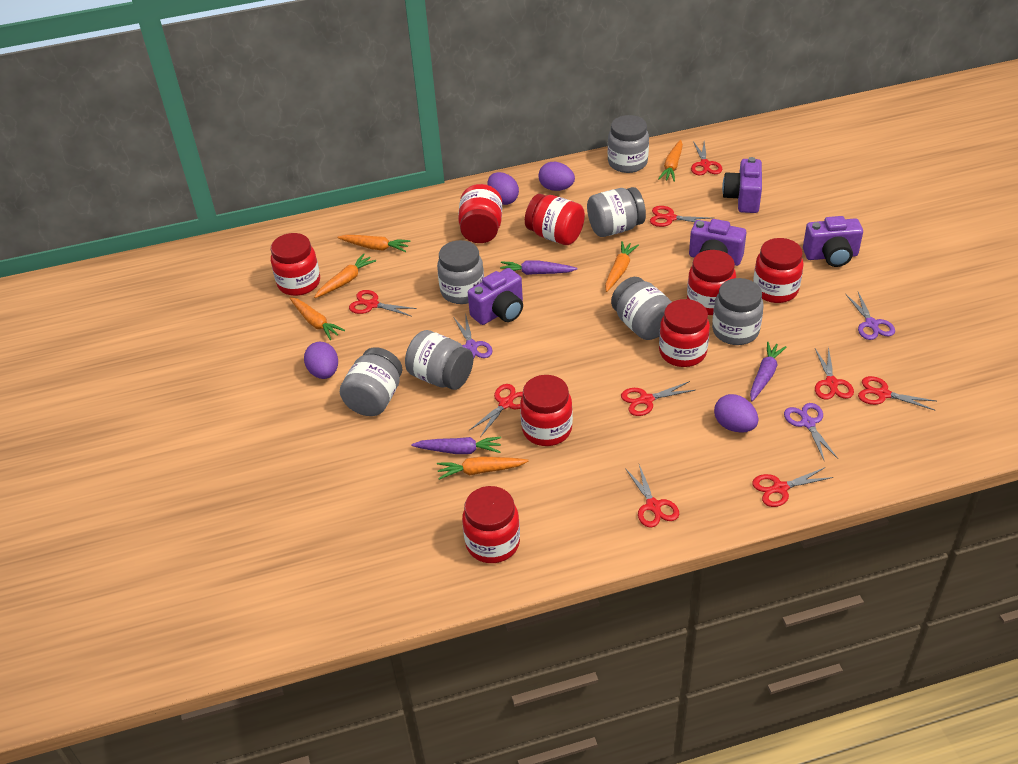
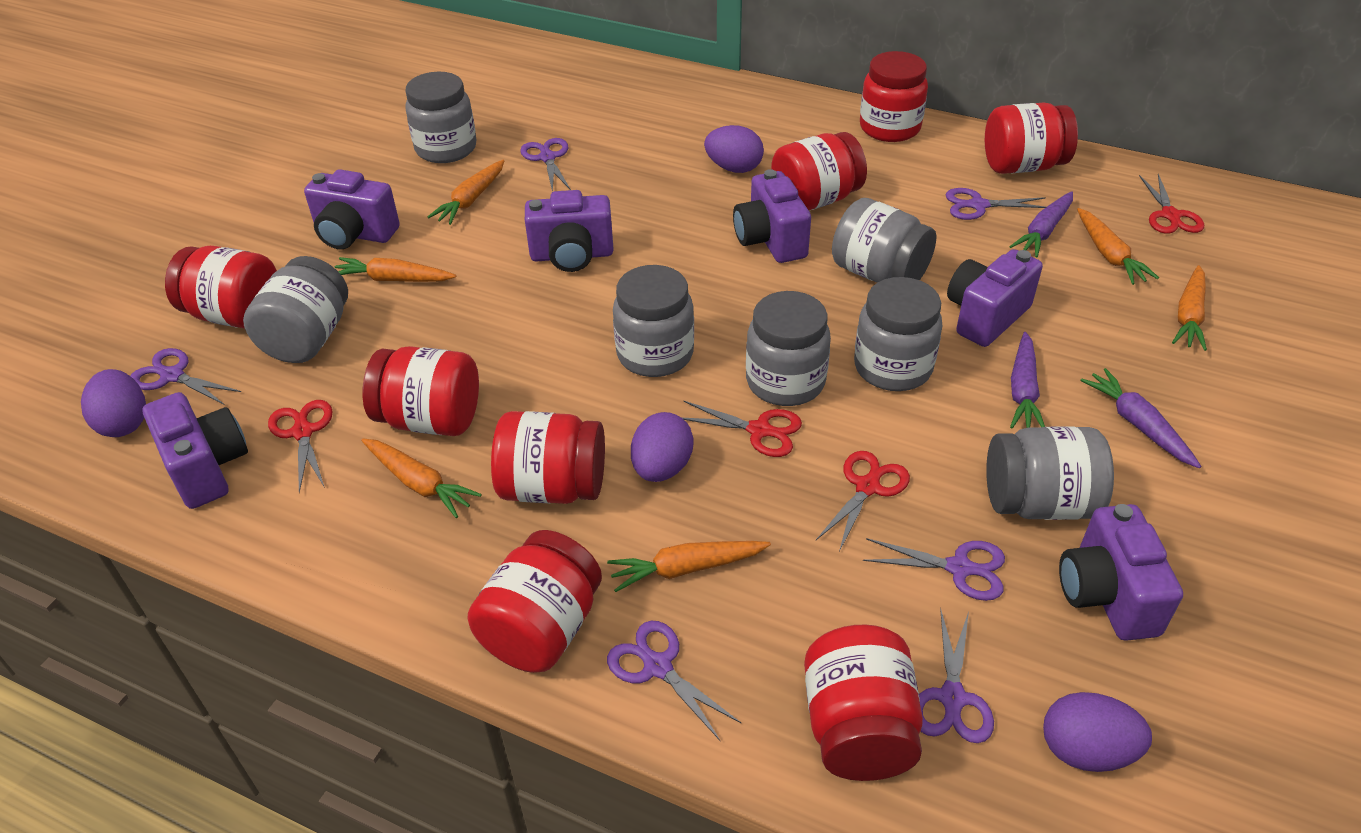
purple camera: [468,268,523,325] [689,219,746,266] [722,157,762,213] [803,216,863,267] = 4 -> [142,392,248,509] [304,169,400,249] [525,190,614,272] [733,169,811,263] [947,249,1043,347] [1059,504,1183,641] = 6
purple scissors: [453,316,493,359] [784,403,838,462] [845,292,895,340] = 3 -> [131,348,241,405] [520,138,571,192] [607,621,741,742] [863,538,1005,601] [919,608,994,743] [945,188,1046,220] = 6
red scissors: [349,290,417,316] [470,384,523,437] [621,381,695,416] [625,465,679,527] [650,206,711,227] [691,141,722,175] [752,467,833,507] [815,347,854,400] [858,376,936,410] = 9 -> [268,400,333,493] [683,401,802,457] [816,451,910,552] [1139,174,1204,234] = 4

